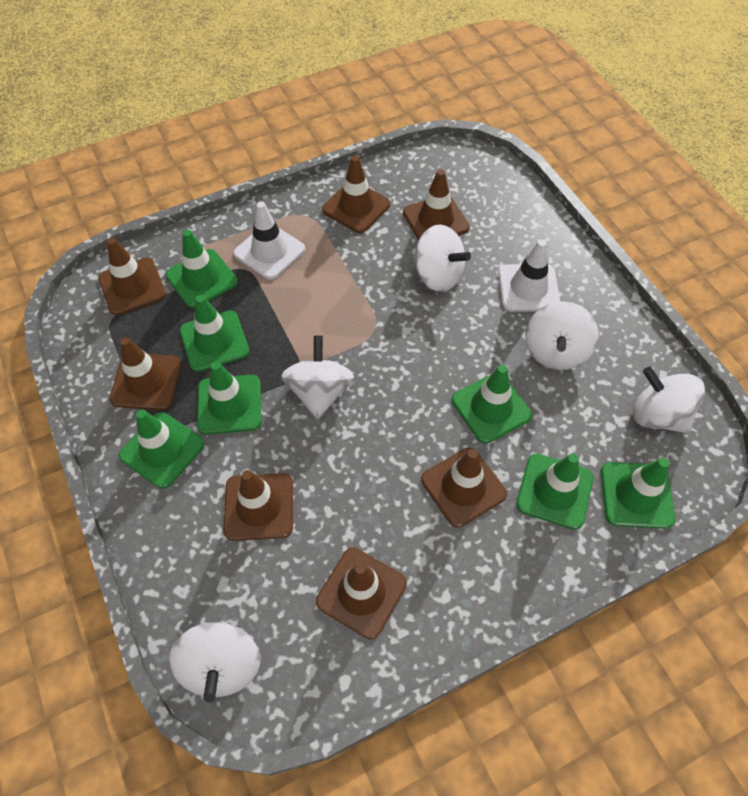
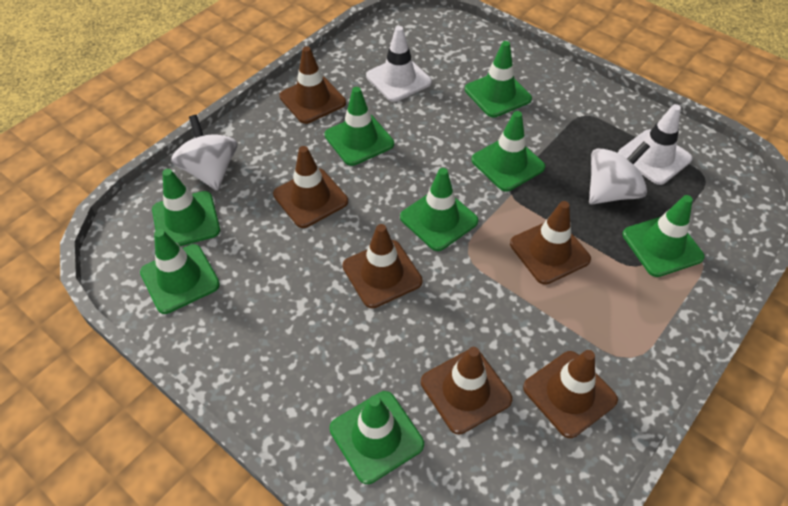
brown traffic cone: [98,238,166,315] [109,337,181,410] [224,470,293,541] [316,548,407,640] [322,156,390,233] [403,169,470,240] [421,448,507,528] = 7 -> [273,146,348,228] [279,46,346,124] [342,224,423,308] [421,347,512,434] [510,201,591,285] [523,350,618,438] = 6
green traffic cone: [119,409,205,489] [166,230,238,308] [180,295,250,372] [197,361,262,435] [452,365,532,444] [516,453,593,530] [601,458,675,529] = 7 -> [140,229,220,314] [152,169,220,246] [325,87,394,166] [330,391,424,484] [400,168,478,251] [465,41,532,118] [471,111,545,192] [622,195,705,277] = 8
white spinning top: [169,622,260,702] [281,336,354,420] [413,224,471,292] [525,301,599,370] [633,366,705,433] = 5 -> [171,115,238,191] [589,141,650,205] = 2

